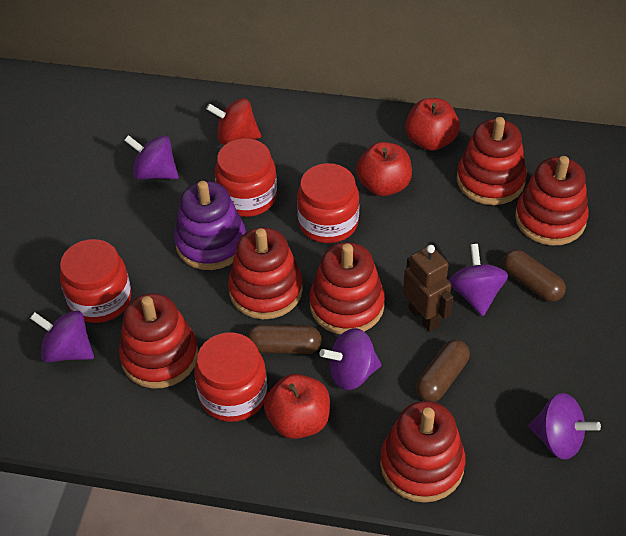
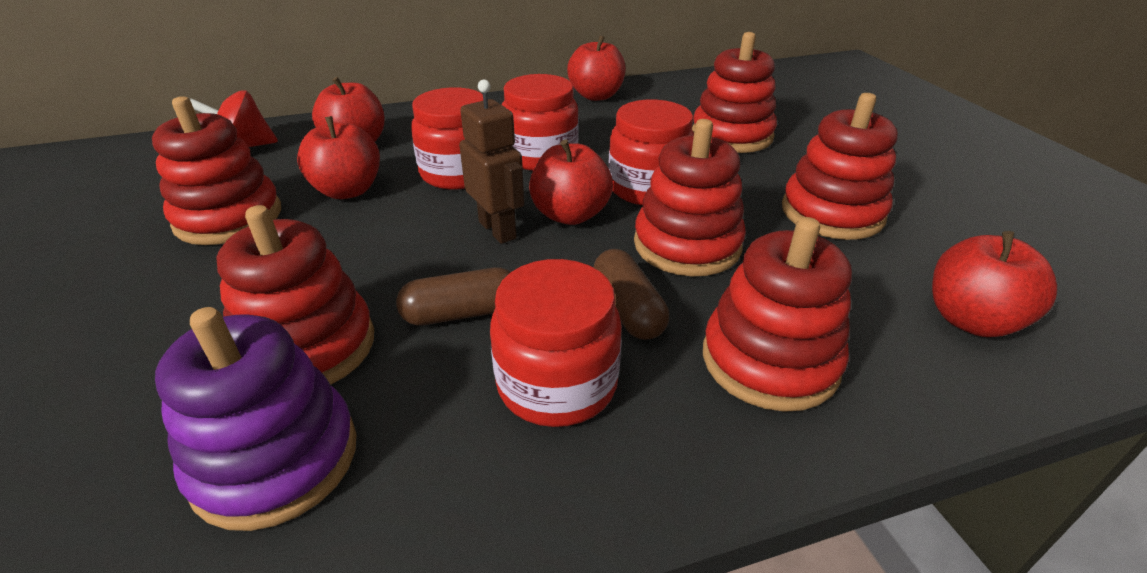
brown capsule: [247,325,322,354] [416,340,470,402] [502,250,566,302] = 3 -> [396,267,510,325] [594,249,669,340] = 2
purple spinning top: [30,311,94,362] [124,135,179,180] [320,328,382,390] [449,244,508,316] [528,393,601,460] = 5 -> none = 0
red apple: [264,374,330,439] [356,142,412,196] [405,98,460,151] = 3 -> [297,116,380,199] [312,77,385,142] [529,139,613,225] [567,35,626,101] [932,231,1057,337] = 5

